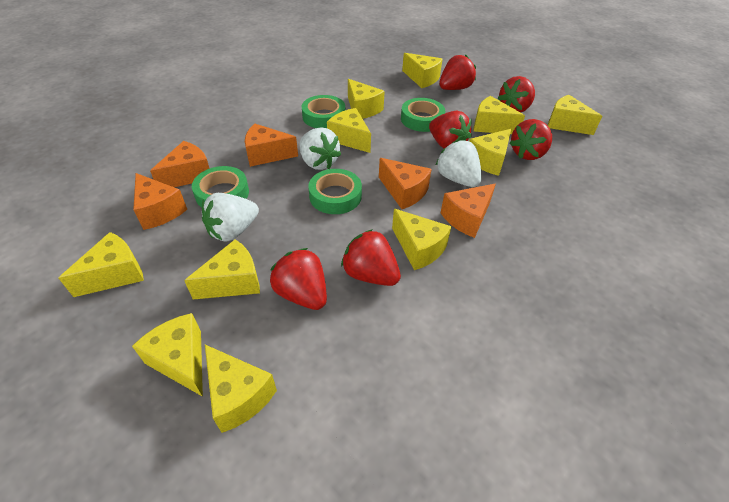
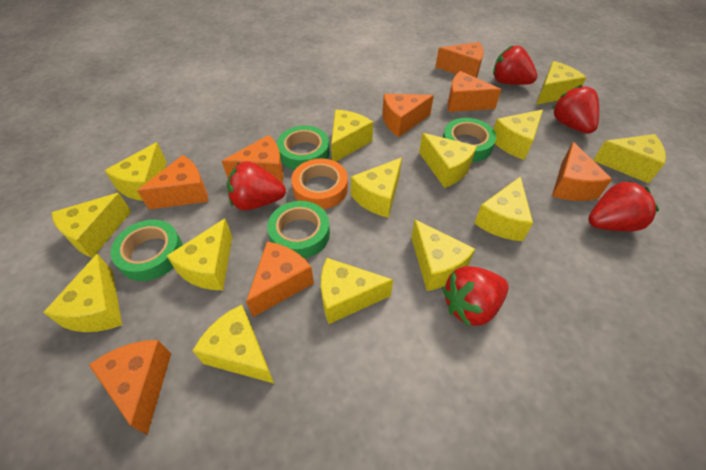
orange cheese: [133,173,187,230] [150,141,210,187] [245,123,298,167] [379,158,432,209] [441,184,496,238] = 5 -> [89,340,171,435] [137,155,208,209] [222,135,284,183] [246,242,314,317] [382,94,434,137] [435,42,484,78] [448,71,501,112] [552,142,612,201] = 8
orange tape: none = 0 -> [291,158,348,209] = 1
red strawberry: [270,248,327,310] [341,229,401,286] [429,111,472,148] [439,55,476,90] [497,76,535,113] [509,119,552,160] = 6 -> [227,161,286,210] [442,266,509,327] [493,46,537,85] [552,85,599,134] [588,181,659,232] = 5
white strawberry: [202,193,259,241] [300,127,341,170] [436,139,481,187] = 3 -> none = 0
yellow cheese: [59,232,144,297] [132,313,203,397] [184,239,260,299] [205,345,277,433] [327,108,371,153] [348,79,385,119] [392,209,451,270] [402,53,443,88] [469,129,511,176] [474,96,525,134] [548,95,602,135] = 11 -> [43,254,122,332] [51,193,131,258] [104,142,167,201] [167,219,232,290] [193,305,274,383] [321,258,393,324] [331,110,373,162] [351,157,402,218] [411,220,475,291] [419,133,477,188] [474,176,533,241] [493,109,543,160] [536,61,586,105] [593,134,666,183] = 14

